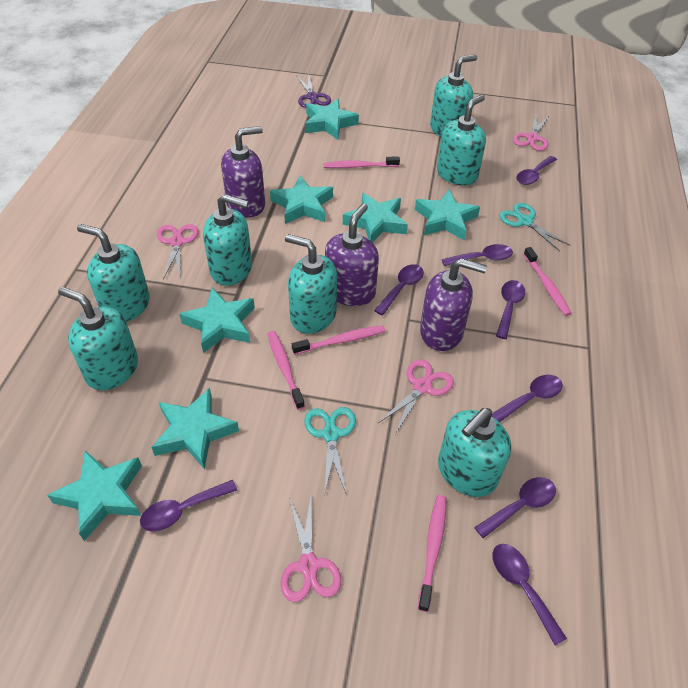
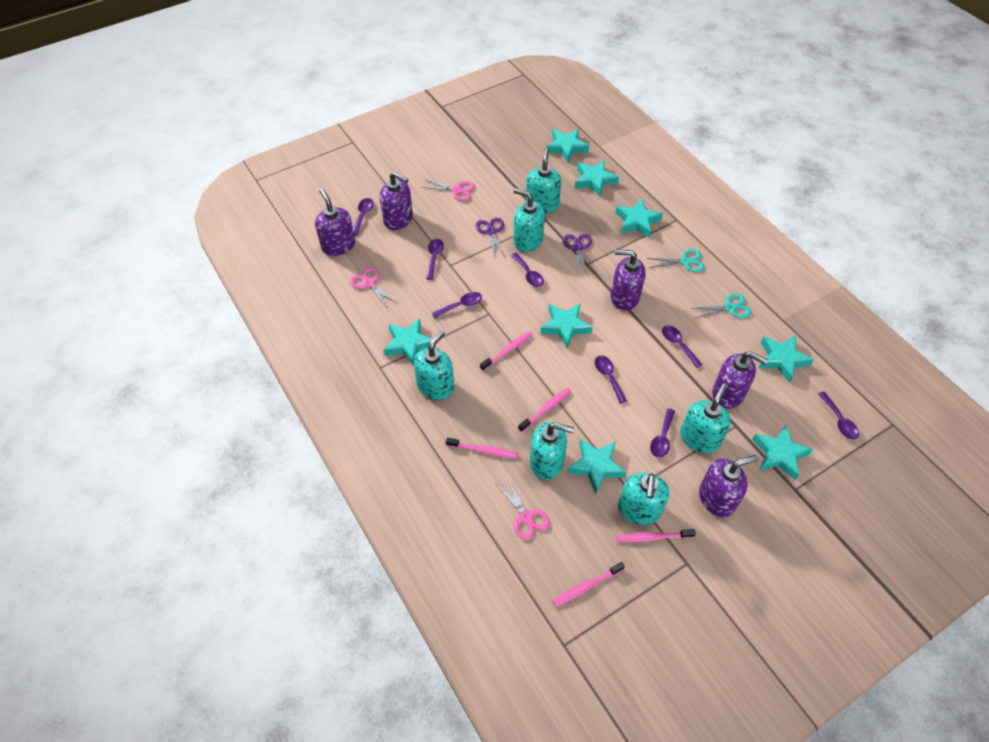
pink scissors: [157,224,199,279] [280,496,341,602] [378,359,454,434] [513,116,549,151] = 4 -> [350,267,397,309] [421,179,475,201] [495,476,550,540] = 3
purple scissors: [297,76,331,108] = 1 -> [476,218,506,258] [563,234,592,275] = 2
purple soap dispenser: [221,126,265,218] [325,203,379,306] [420,258,487,351] = 3 -> [315,189,355,256] [380,172,413,230] [611,249,646,311] [699,455,758,517] [712,351,768,409] = 5
turquoise soap dispenser: [58,287,138,390] [77,224,150,322] [203,194,252,286] [285,234,337,334] [430,54,477,136] [437,94,486,185] [438,408,511,497] = 7 -> [414,331,454,400] [513,188,545,252] [526,147,561,214] [530,422,574,480] [618,473,669,525] [680,383,731,453] = 6
turquoise star: [47,450,142,541] [151,388,239,469] [179,288,255,353] [270,176,333,224] [305,99,359,140] [343,193,408,243] [415,189,480,240] = 7 -> [383,318,436,366] [540,304,593,348] [546,129,589,163] [567,438,627,494] [574,160,619,197] [615,199,663,238] [752,425,813,480] [758,335,814,383] = 8

